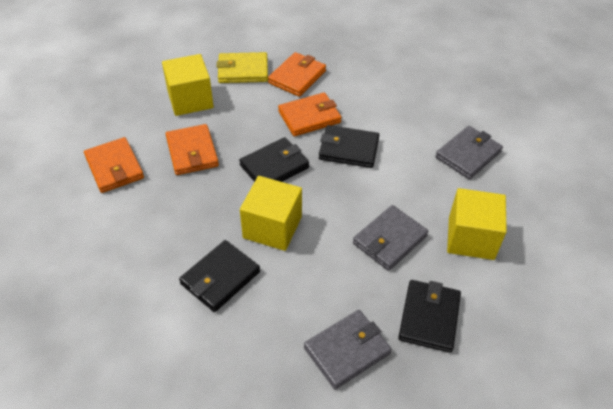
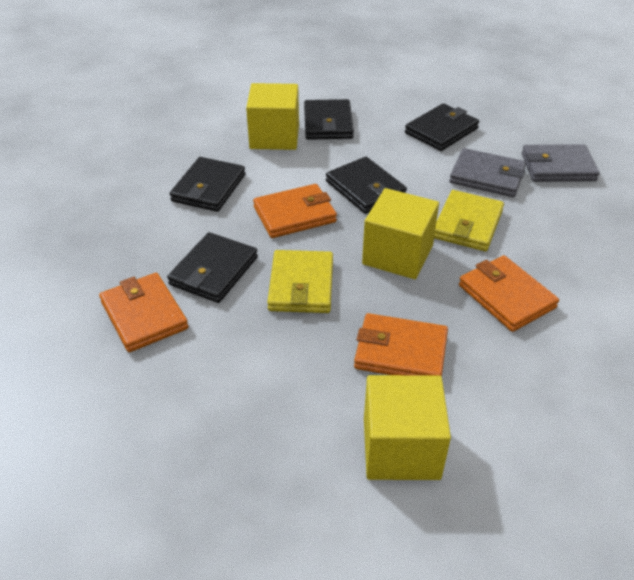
black wallet: [179,240,260,312] [239,137,309,182] [319,125,379,168] [398,280,461,353] = 4 -> [167,232,258,303] [170,157,245,212] [304,99,354,140] [326,157,407,214] [405,103,479,151] = 5
grey wallet: [304,310,391,389] [353,205,428,271] [435,126,503,179] = 3 -> [449,148,526,197] [522,144,600,182] = 2
yellow wallet: [217,52,268,83] = 1 -> [267,250,333,313] [434,190,504,251] = 2

